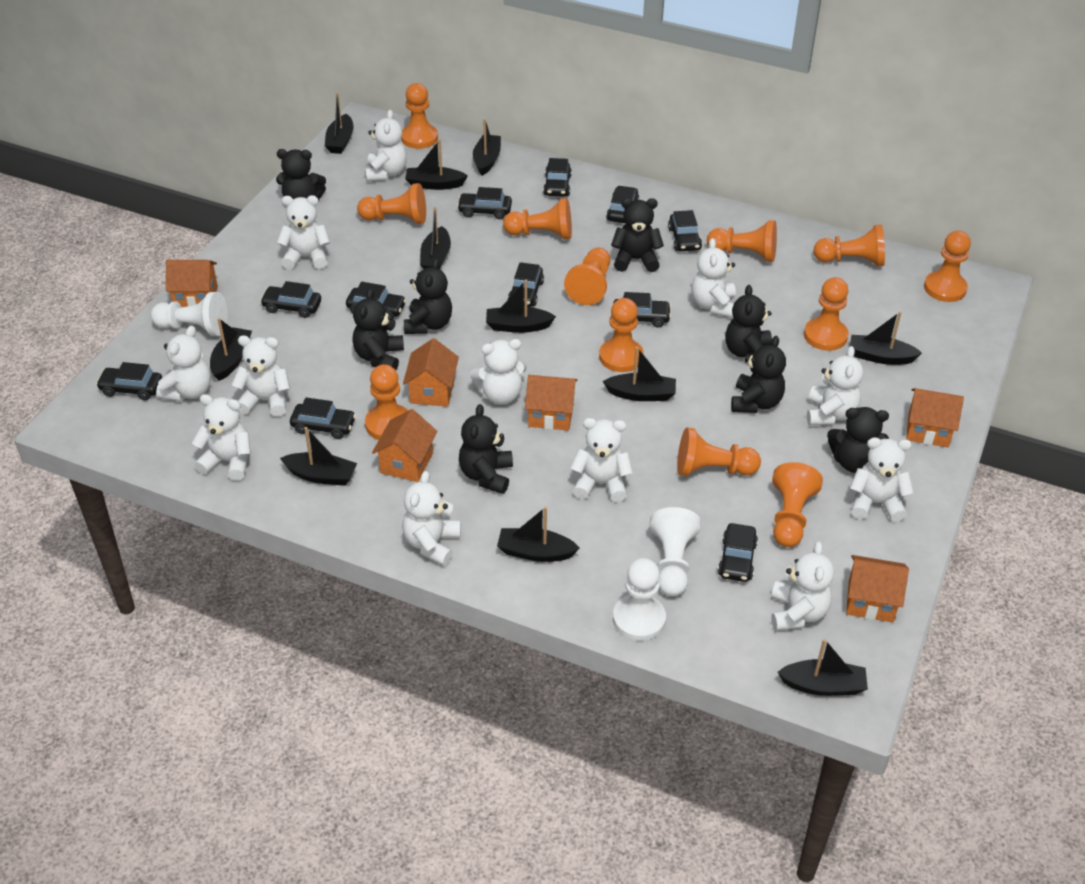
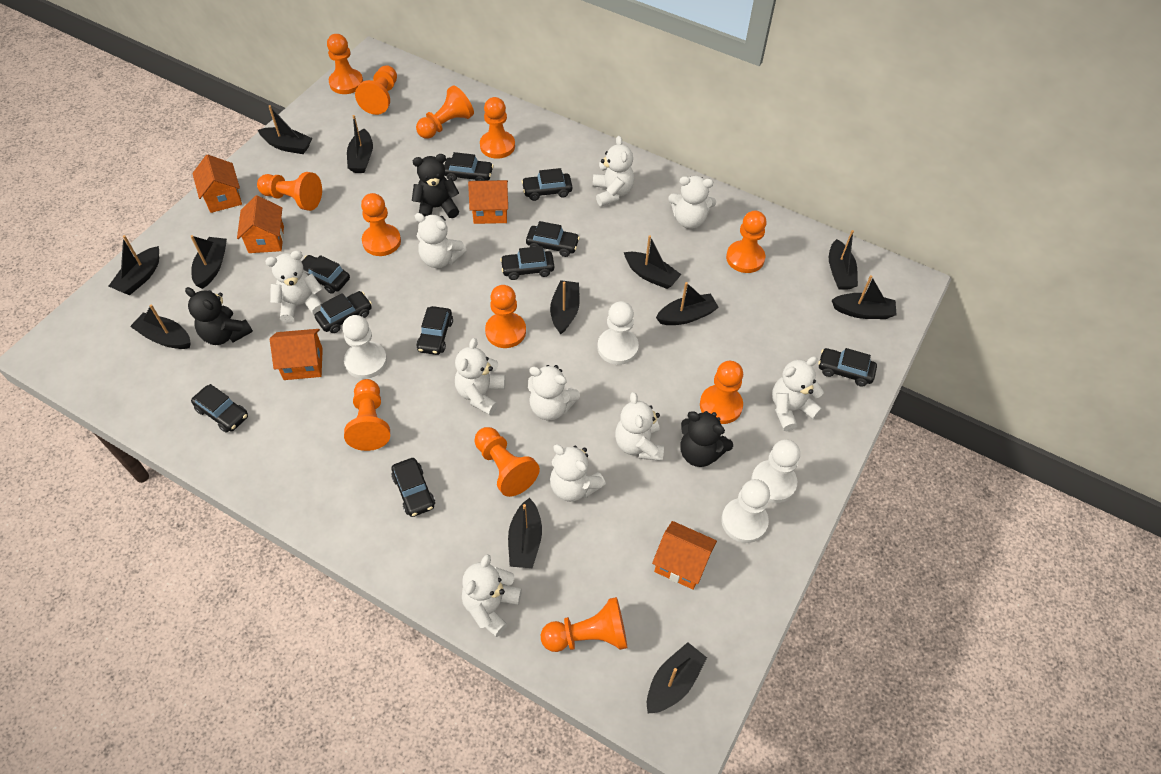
black boat: [210,318,252,381] [280,427,357,486] [325,93,354,154] [405,139,468,190] [420,207,451,269] [473,119,501,176] [486,280,556,333] [497,506,579,562] [603,347,676,401] [777,639,868,696] [850,312,922,365] = 11 -> [109,235,159,295] [130,304,191,349] [190,235,227,289] [258,105,312,154] [347,115,373,173] [508,498,542,568] [550,280,580,335] [624,235,681,289] [647,642,707,714] [656,282,719,325] [829,230,858,289] [832,275,896,319] = 12
black car: [96,362,162,400] [260,281,321,318] [290,397,356,439] [346,282,406,319] [457,187,512,219] [508,262,544,307] [543,158,572,197] [606,186,639,223] [613,292,671,328] [668,210,702,251] [718,523,758,582] = 11 -> [191,384,248,433] [301,255,350,294] [315,291,372,333] [391,458,435,517] [416,306,453,355] [444,152,494,181] [500,246,554,280] [521,168,572,201] [526,221,580,257] [818,348,877,387] = 10
black teddy bear: [276,149,326,200] [352,288,404,370] [404,258,452,334] [459,404,513,494] [611,198,664,272] [725,285,772,363] [731,336,786,413] [827,407,889,473] = 8 -> [185,287,253,345] [412,154,459,218] [680,411,733,467] = 3
orange house: [166,260,218,307] [372,409,438,482] [403,338,459,407] [525,375,577,431] [846,555,909,622] [906,388,964,447] = 6 -> [192,154,242,213] [237,195,284,253] [270,329,323,380] [468,180,508,224] [652,521,717,589] = 5
white pawn: [151,292,228,336] [613,558,666,641] [650,507,701,596] = 3 -> [342,315,387,379] [597,301,639,365] [721,479,770,543] [751,439,800,503] = 4
white teddy bear: [156,326,211,402] [192,394,251,481] [231,335,290,417] [277,195,330,270] [365,110,407,182] [402,471,461,566] [470,339,527,405] [570,418,633,502] [691,238,736,318] [771,542,834,631] [807,346,863,425] [850,437,914,522] = 12 -> [265,251,323,323] [415,213,467,268] [455,338,505,415] [462,554,522,637] [528,365,580,421] [550,445,606,502] [593,136,634,207] [615,392,664,461] [668,176,716,229] [772,356,824,431] = 10

